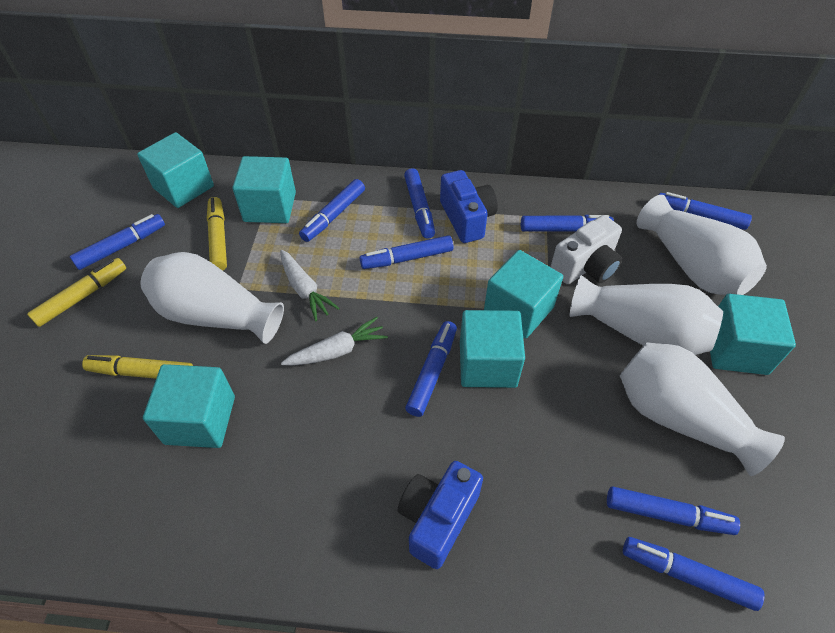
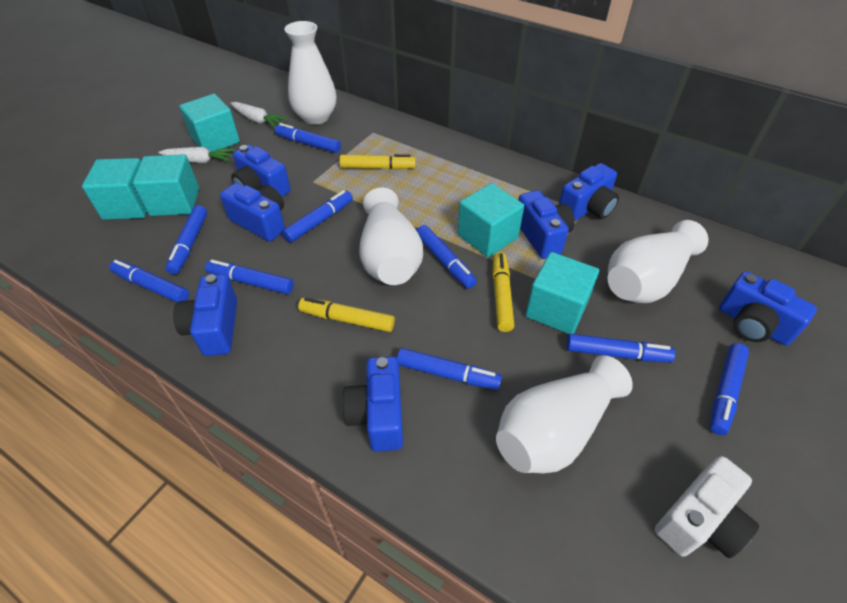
blue camera: [397,461,483,569] [440,170,498,243] = 2 -> [173,274,237,356] [220,183,285,242] [231,144,291,197] [342,356,403,452] [518,190,575,259] [559,163,619,221] [719,271,817,346] = 7
turquoise cube: [137,132,214,208] [143,364,235,448] [232,156,296,223] [460,310,525,388] [484,250,563,339] [710,294,796,375] = 6 -> [82,158,147,220] [133,154,199,216] [179,94,240,152] [458,183,524,257] [525,252,599,334] = 5

